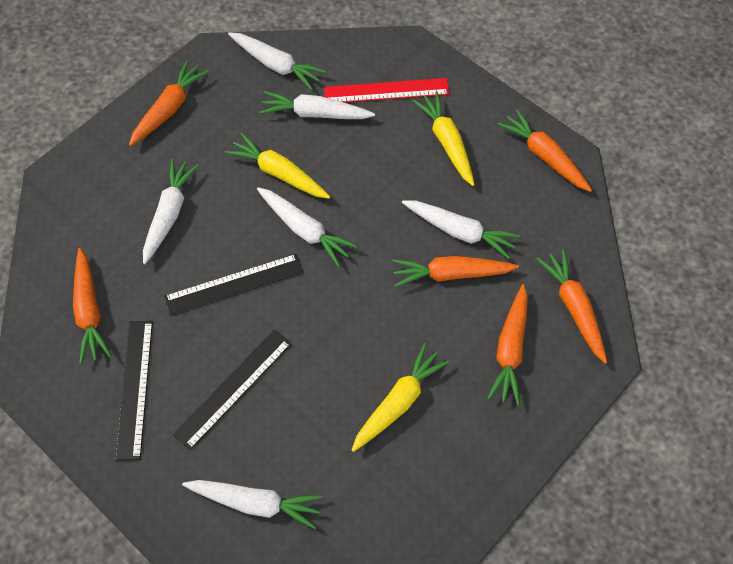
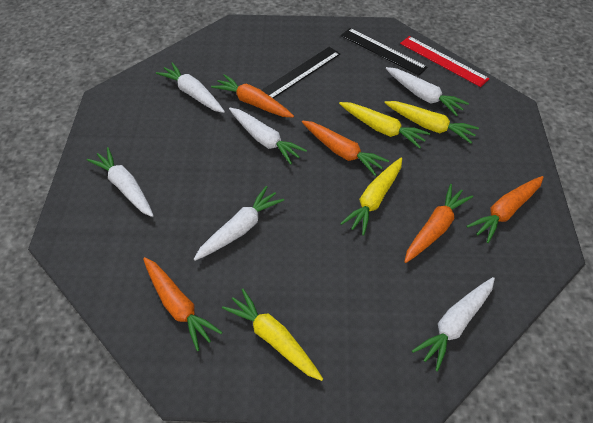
black ruler: [115,321,153,460] [164,254,303,316] [173,330,292,450] = 3 -> [262,47,340,98] [341,28,428,76] = 2
orange carrot: [73,248,112,364] [129,60,209,146] [392,256,519,287] [487,284,528,406] [498,109,592,192] [537,249,607,364] = 6 -> [143,257,222,351] [211,74,294,117] [302,120,389,176] [404,184,473,263] [466,176,544,243] = 5
yellow carrot: [225,133,330,199] [352,343,449,452] [413,92,475,186] = 3 -> [222,289,323,381] [339,102,430,149] [340,158,402,236] [384,101,479,143] = 4

